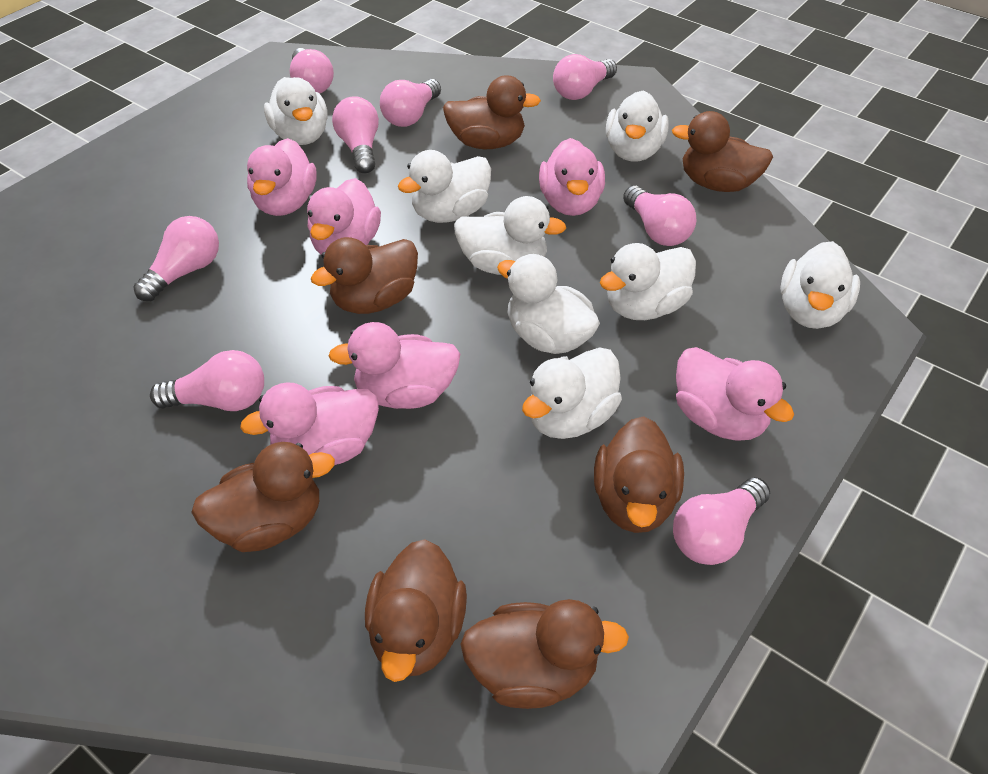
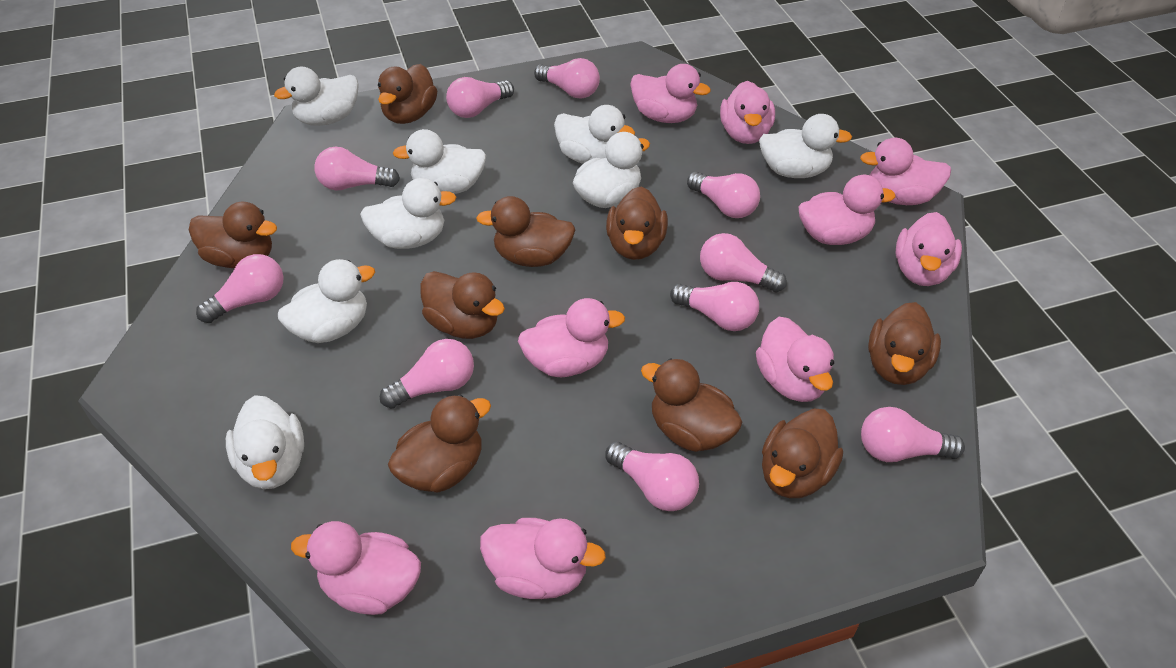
brown duck: [191,442,335,552] [311,237,418,314] [365,539,467,682] [443,75,541,149] [460,599,629,709] [594,416,684,533] [672,111,773,192] = 7 -> [189,202,277,269] [378,64,437,124] [388,395,491,493] [420,271,505,339] [476,196,576,267] [606,187,668,260] [641,358,743,452] [762,409,843,498] [868,302,941,385] = 9
pink duck: [240,382,379,465] [247,138,317,216] [307,178,381,255] [328,322,460,409] [539,138,605,216] [676,347,794,441] = 6 -> [291,521,421,615] [480,518,606,599] [518,298,625,377] [630,64,711,123] [720,81,775,144] [756,317,834,402] [798,175,895,245] [860,138,951,205] [895,212,962,286] = 9
pink light bulb: [134,216,219,301] [150,350,264,411] [290,48,334,94] [332,96,379,173] [380,79,441,127] [553,54,617,100] [623,185,696,246] [673,477,770,565] = 8 -> [196,254,284,323] [314,147,400,190] [380,339,474,409] [446,77,514,118] [534,58,600,99] [605,442,699,511] [670,282,759,331] [687,172,760,218] [700,233,787,292] [861,407,965,462] = 10

